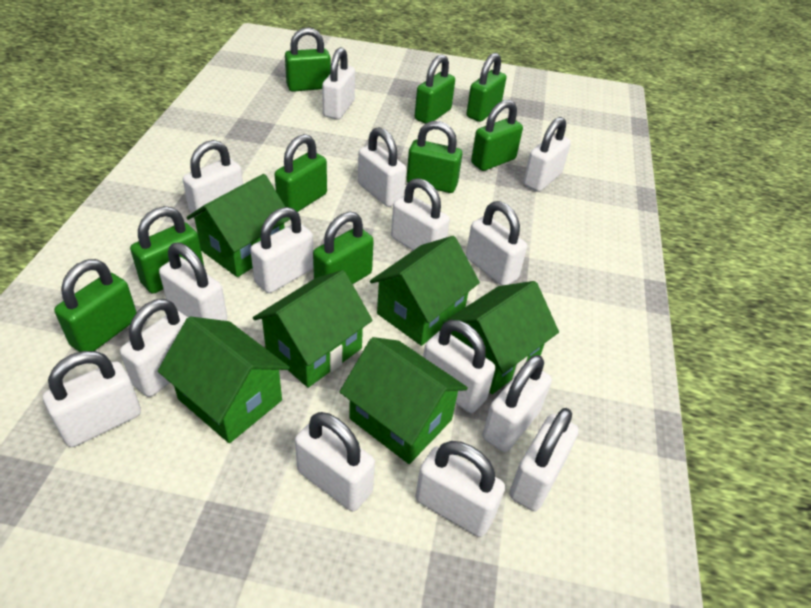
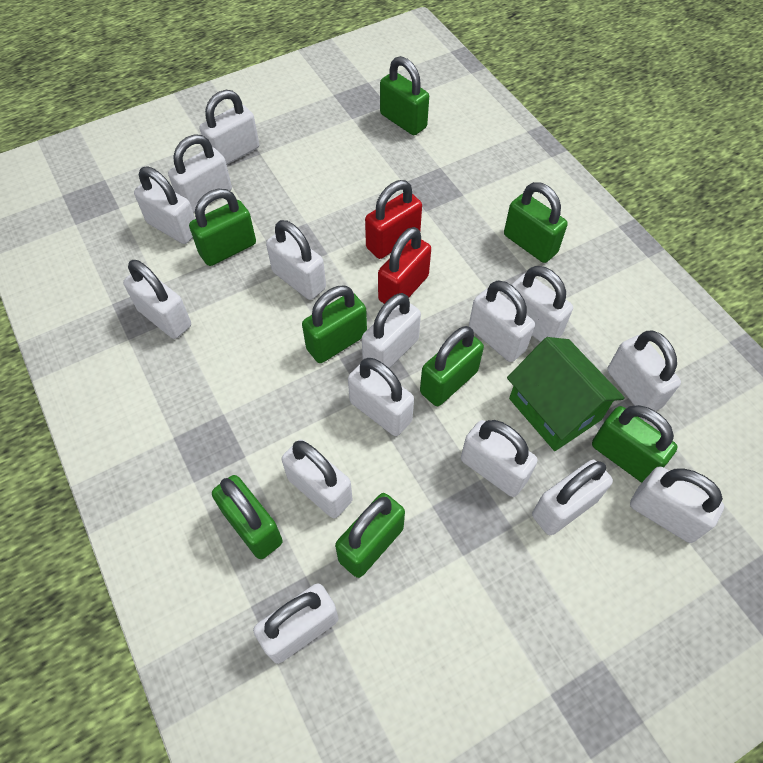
green house: [158,316,290,443] [186,174,290,277] [253,270,372,388] [340,337,468,464] [370,236,480,346] [443,281,559,394] = 6 -> [507,337,625,451] = 1
green padlock: [54,259,137,352] [130,206,204,294] [274,134,327,212] [285,27,331,92] [313,212,374,284] [406,121,462,193] [415,54,455,123] [466,53,506,122] [471,100,523,171] = 9 -> [189,189,256,266] [212,475,283,559] [302,286,367,363] [335,493,405,578] [380,56,429,135] [420,326,484,406] [504,182,568,263] [592,405,678,483] = 8
red padlock: none = 0 -> [365,180,422,259] [378,227,431,304] = 2

